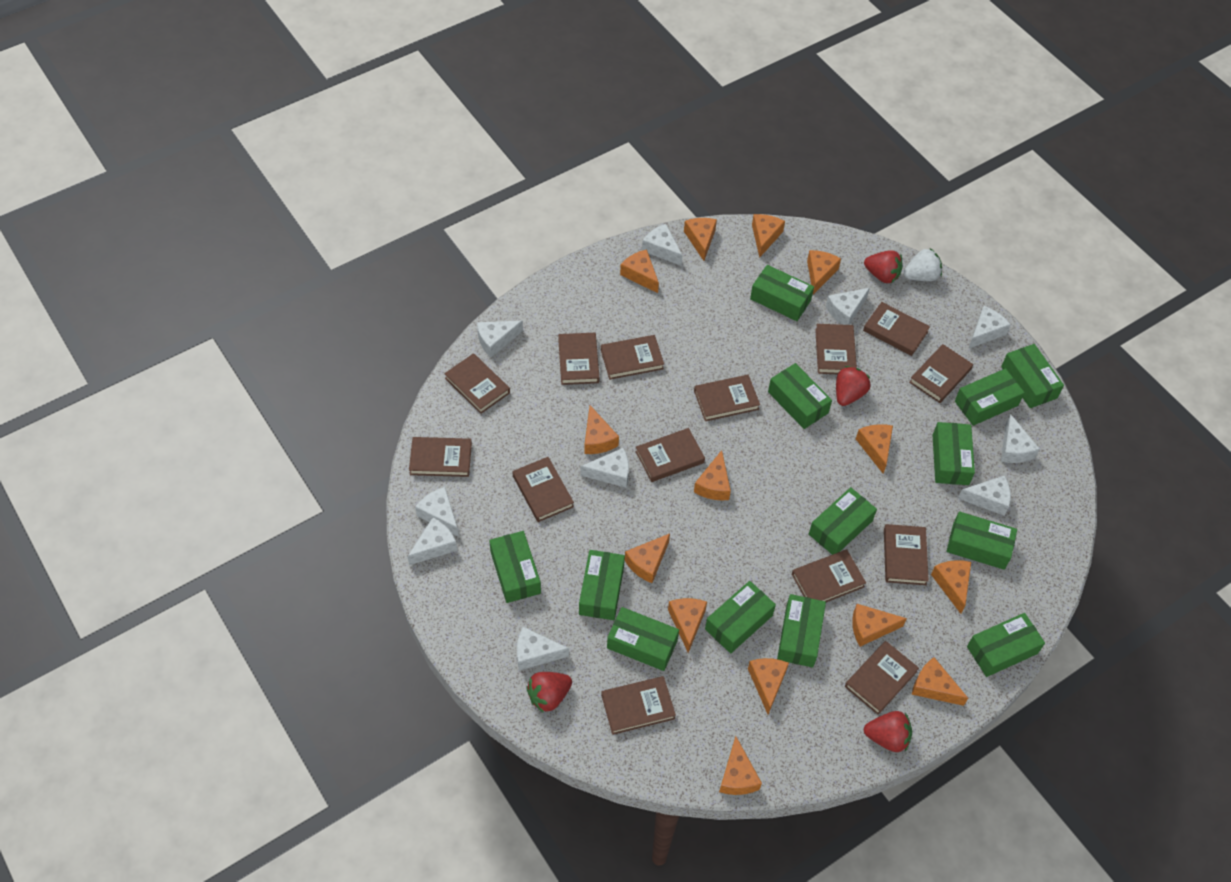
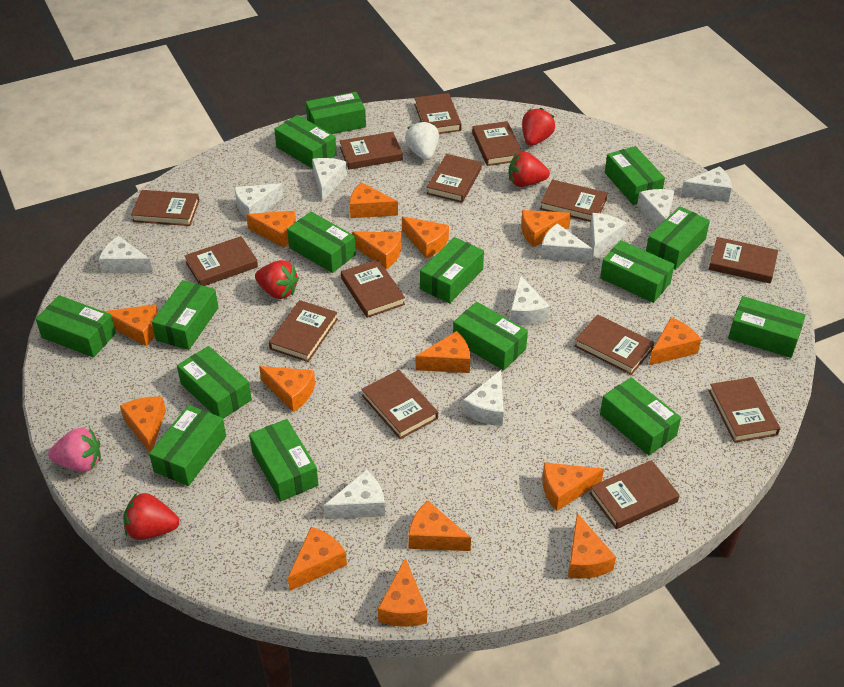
green box: [489,531,541,603] [579,550,625,620] [607,607,679,671] [705,581,776,654] [750,265,814,321] [768,363,832,429] [777,594,826,668] [809,487,877,555] [933,422,975,485] [946,512,1017,570] [955,369,1025,426] [967,613,1045,677] [1001,344,1064,408] = 13 -> [36,295,116,358] [149,405,226,486] [152,280,219,350] [177,346,252,419] [249,419,318,502] [274,115,337,169] [287,212,356,273] [306,92,366,134] [420,237,484,304] [453,302,528,370] [600,240,675,303] [600,377,681,455] [605,146,665,205] [646,206,710,270] [728,296,806,358] = 15
orange cheese: [584,405,619,454] [620,249,659,293] [625,533,670,583] [668,598,707,653] [684,218,717,261] [694,450,731,501] [719,736,762,795] [748,658,789,714] [752,214,785,258] [807,250,841,295] [852,604,907,647] [856,424,893,473] [912,657,968,706] [931,560,971,614] = 14 -> [104,304,158,346] [120,397,166,452] [246,211,296,248] [259,366,315,412] [288,527,347,591] [350,182,398,218] [352,232,402,270] [378,558,427,627] [402,216,449,259] [408,501,471,551] [415,331,470,373] [521,210,571,247] [542,462,604,511] [568,513,616,579] [649,317,701,365] = 15
pink strawberry: none = 0 -> [48,428,101,472] = 1

